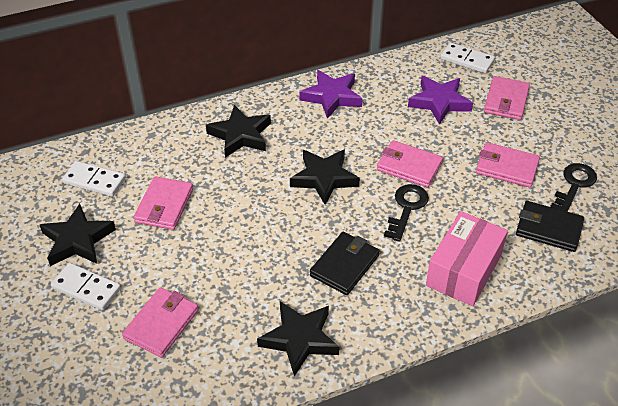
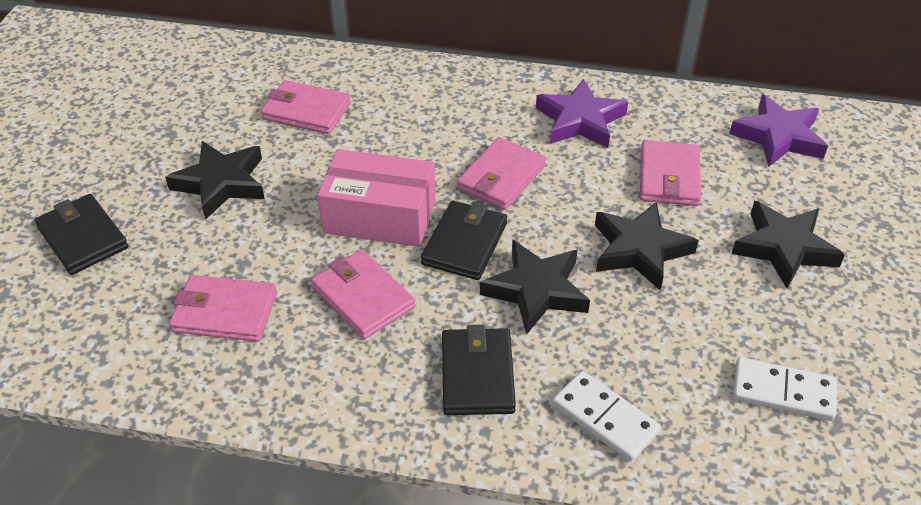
black key: [384,184,429,242] [550,163,597,212] = 2 -> none = 0
black wallet: [310,232,380,295] [516,201,584,252] = 2 -> [34,194,128,275] [421,200,507,280] [442,325,516,415] = 3
white domino: [51,263,121,310] [62,161,126,197] [440,42,495,74] = 3 -> [552,371,661,462] [733,357,837,421] = 2

